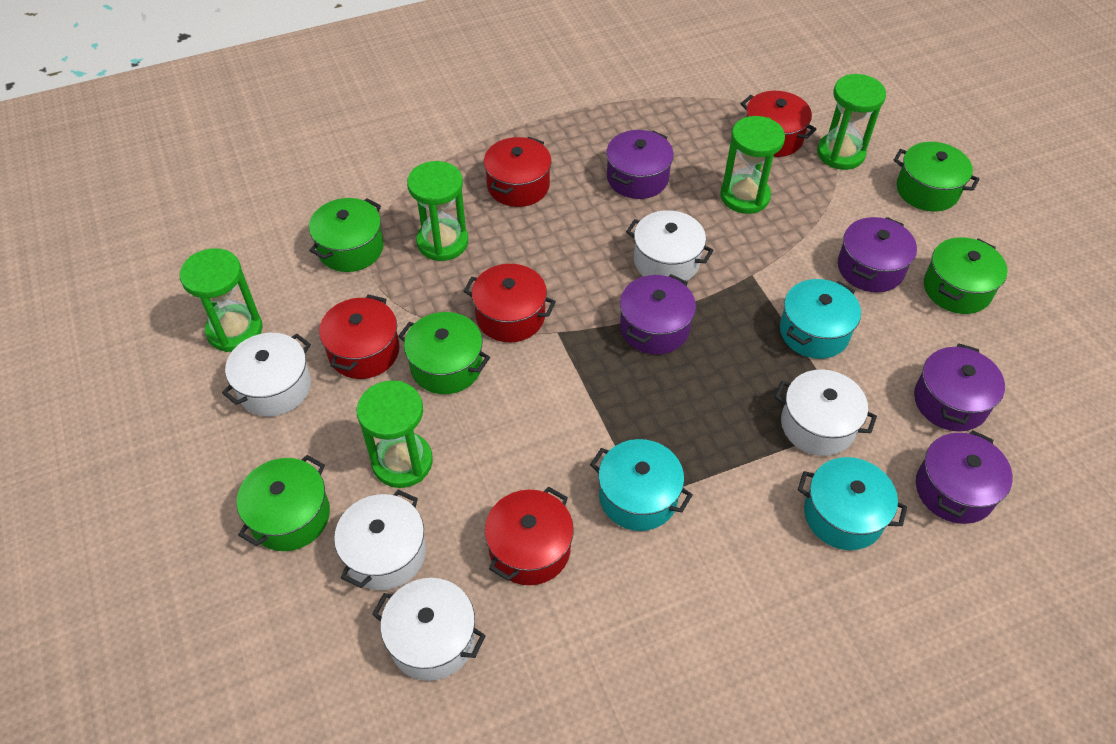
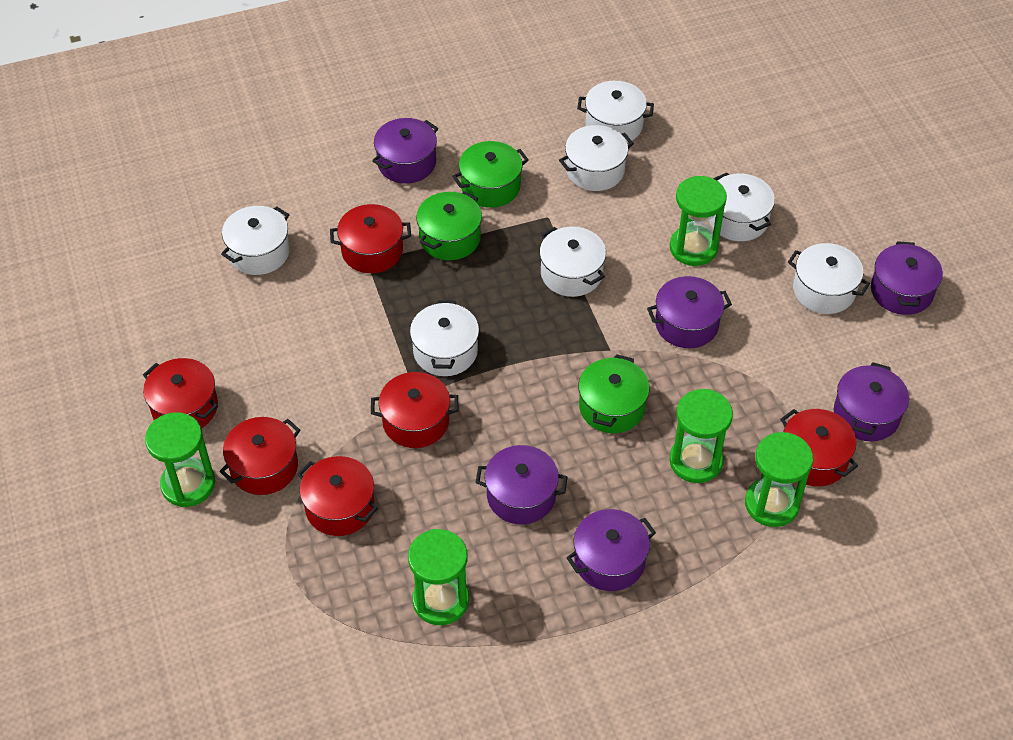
green pot: [237,455,330,551] [309,198,383,272] [398,312,490,394] [894,142,979,212] [924,237,1008,314] = 5 -> [416,191,482,260] [452,141,529,208] [578,354,650,433] = 3
purple pot: [606,130,674,199] [620,274,696,355] [838,217,917,293] [914,343,1005,431] [916,430,1013,524] = 5 -> [372,118,438,184] [475,445,568,525] [566,509,656,591] [647,276,732,348] [834,362,909,441] [871,241,943,315] = 6
red pot: [319,295,400,379] [464,264,556,342] [484,137,551,207] [485,487,574,585] [741,91,817,157] = 5 -> [143,358,218,428] [219,417,300,495] [297,456,378,536] [330,204,411,273] [371,372,459,448] [780,409,858,487] = 6
turquoise pot: [590,439,693,531] [780,279,861,359] [798,457,907,550] = 3 -> none = 0
white pot: [222,333,311,417] [334,490,426,590] [372,578,486,681] [626,210,714,281] [775,369,877,456] = 5 -> [221,206,290,275] [410,300,479,376] [539,227,606,297] [559,125,634,191] [577,81,654,143] [709,173,775,241] [788,243,870,314] = 7

